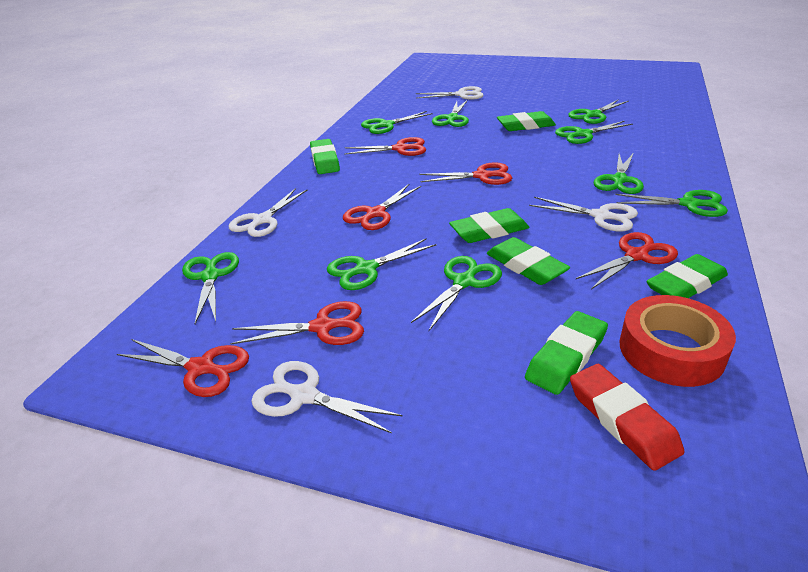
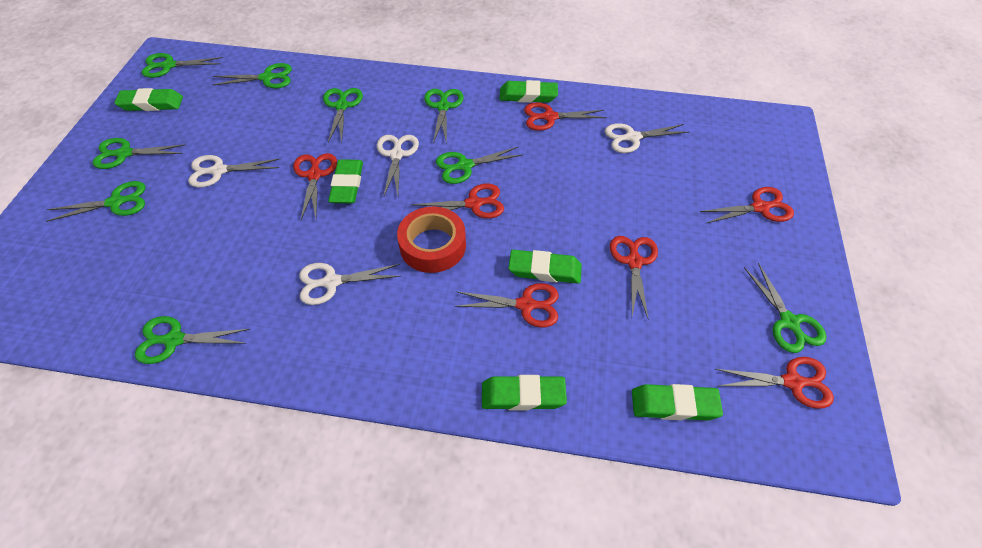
red eraser: [570,364,685,471] = 1 -> none = 0
red scissors: [117,339,249,397] [230,301,364,345] [343,184,421,230] [344,137,426,156] [420,162,512,185] [576,232,678,289] = 6 -> [293,153,337,220] [410,183,504,218] [455,283,559,327] [524,102,607,131] [610,236,658,320] [700,187,794,223] [715,357,834,409] = 7

